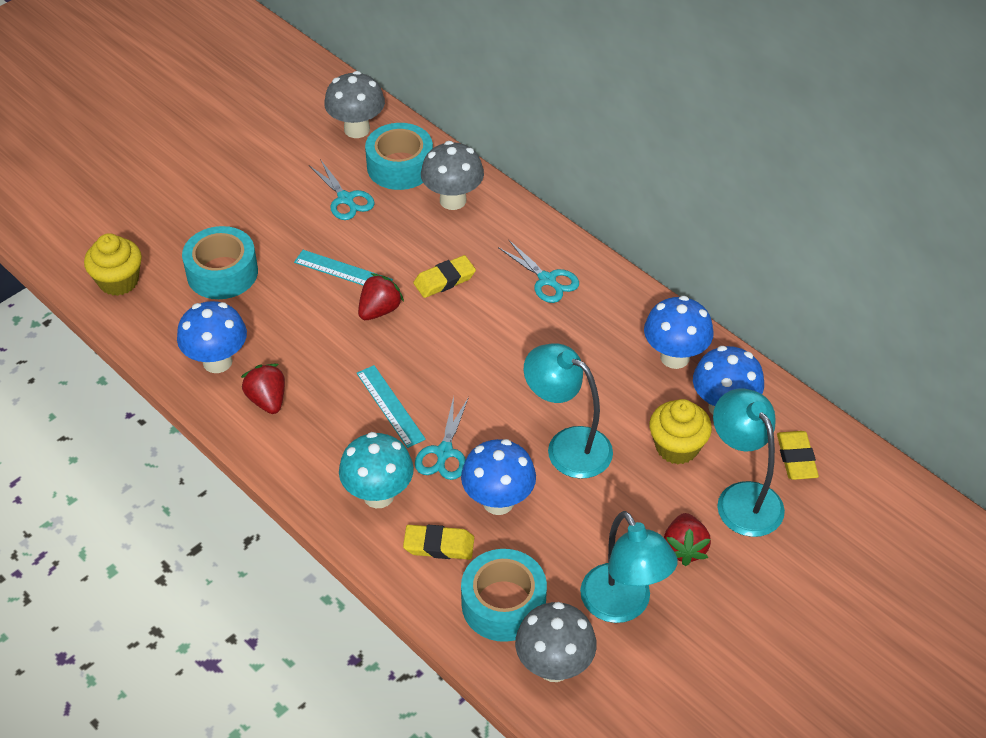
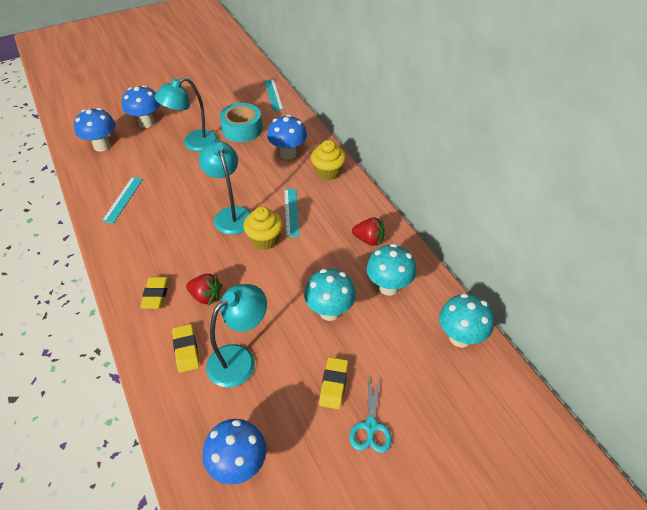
grey mushroom: [324,71,385,138] [421,141,484,210] [515,602,597,682] = 3 -> none = 0
red strawberry: [241,364,285,414] [358,273,404,320] [664,513,711,566] = 3 -> [186,274,222,306] [352,218,385,246] = 2
turquoise mushroom: [339,432,414,508] = 1 -> [304,269,356,321] [366,244,416,296] [439,293,494,348] = 3
turquoise ruler: [294,250,393,285] [357,365,426,448] = 2 -> [102,177,143,224] [264,79,284,111] [284,189,299,237] = 3
turquoise scissors: [309,159,375,220] [415,396,469,480] [498,239,579,303] = 3 -> [349,374,392,453] = 1
turquoise tape: [182,226,258,299] [365,123,433,190] [461,549,547,642] = 3 -> [220,103,262,142] = 1

